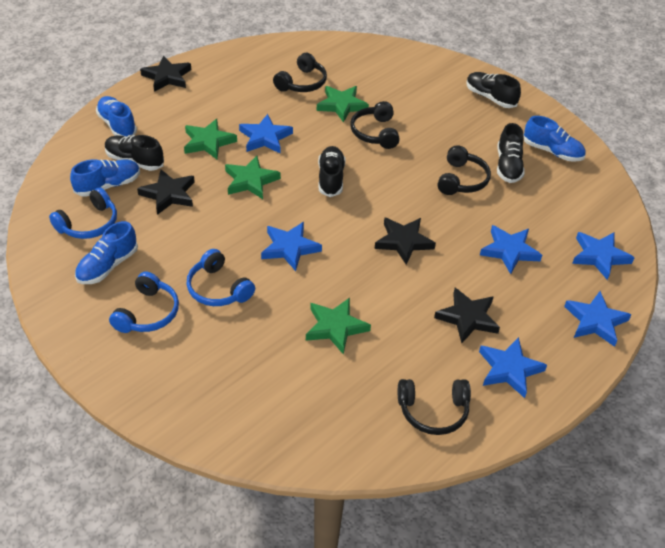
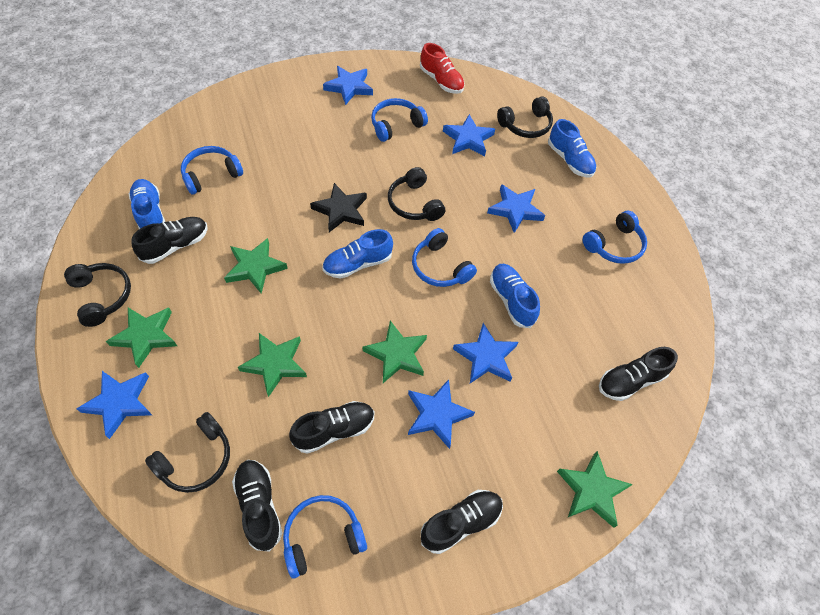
black shoe: [105,135,164,171] [318,146,346,197] [467,72,521,108] [497,123,525,183] = 4 -> [131,217,208,264] [232,460,282,552] [289,401,374,454] [421,490,503,554] [599,347,678,401] = 5
black star: [137,170,195,215] [140,56,191,92] [374,217,436,265] [434,288,500,343] = 4 -> [310,183,367,232] = 1
blue headphones: [49,187,117,239] [109,272,179,333] [186,249,255,306] = 3 -> [181,146,243,195] [283,495,367,579] [371,98,428,142] [412,228,477,287] [583,211,647,264] = 5
green star: [184,119,237,159] [225,156,281,199] [306,298,371,355] [317,86,369,123] = 4 -> [106,307,177,368] [224,238,288,294] [238,333,307,397] [363,321,427,383] [557,451,633,528] = 5
red shoe: none = 0 -> [420,43,465,94] = 1

